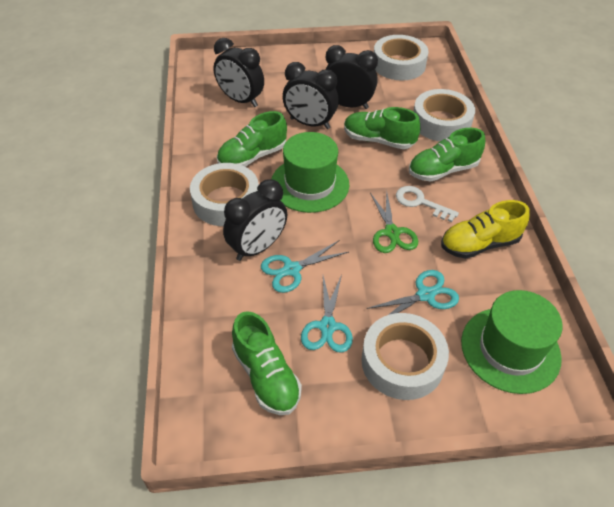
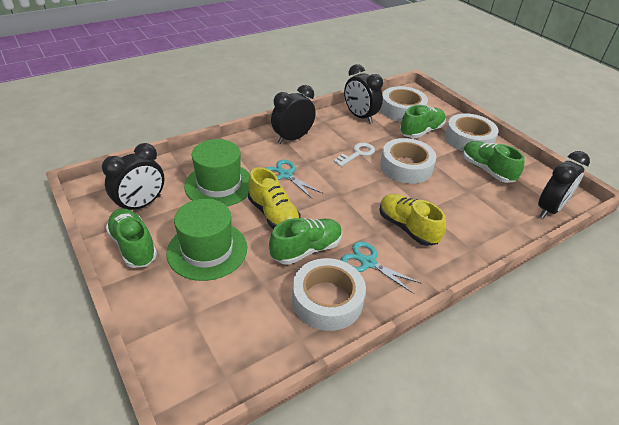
green scissors: [370,191,418,253] = 1 -> none = 0
turquoise scissors: [261,241,349,293] [301,275,353,353] [366,270,459,315] = 3 -> [266,160,322,199] [341,241,422,294] = 2
yellow shoe: [441,200,530,259] = 1 -> [248,167,301,229] [379,194,446,246] = 2

